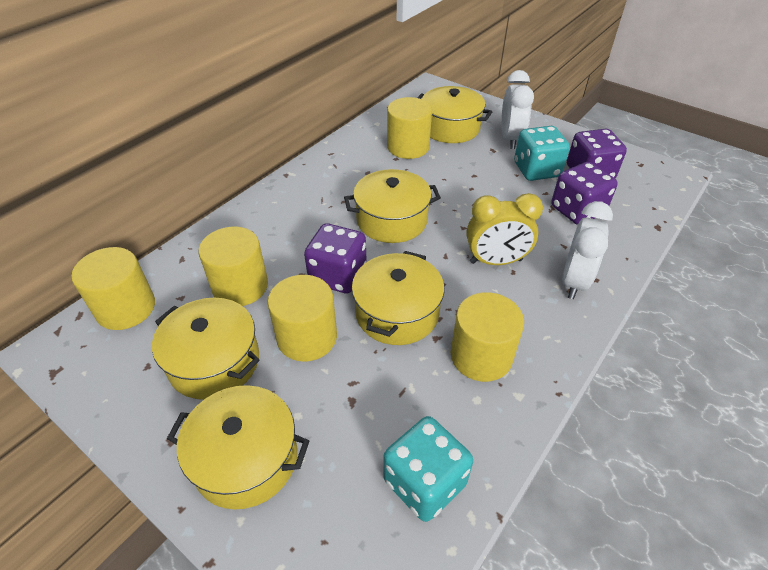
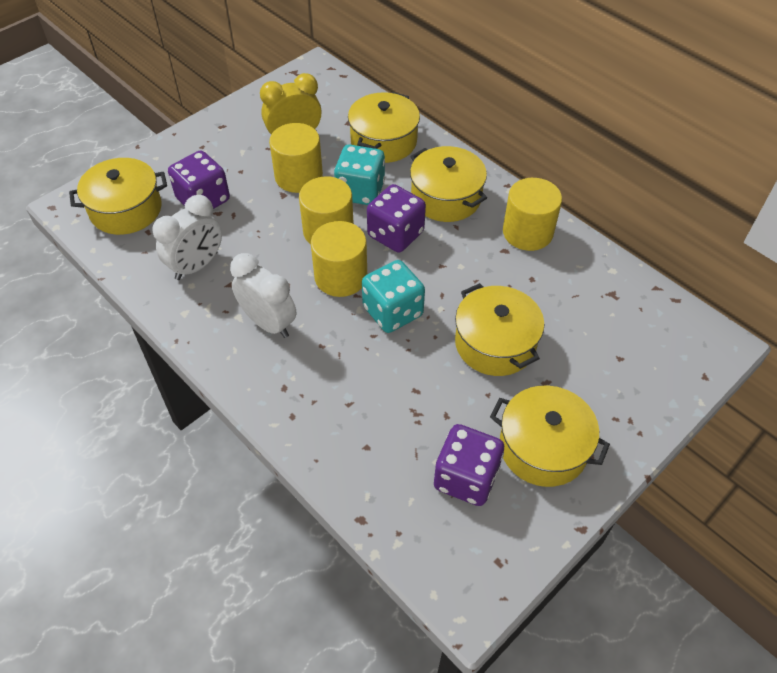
yellow cylinder: [71,247,155,330] [199,227,268,306] [268,275,337,362] [387,97,432,159] [451,292,524,382] = 5 -> [269,123,323,193] [299,176,354,244] [311,221,367,297] [503,178,562,251] = 4

